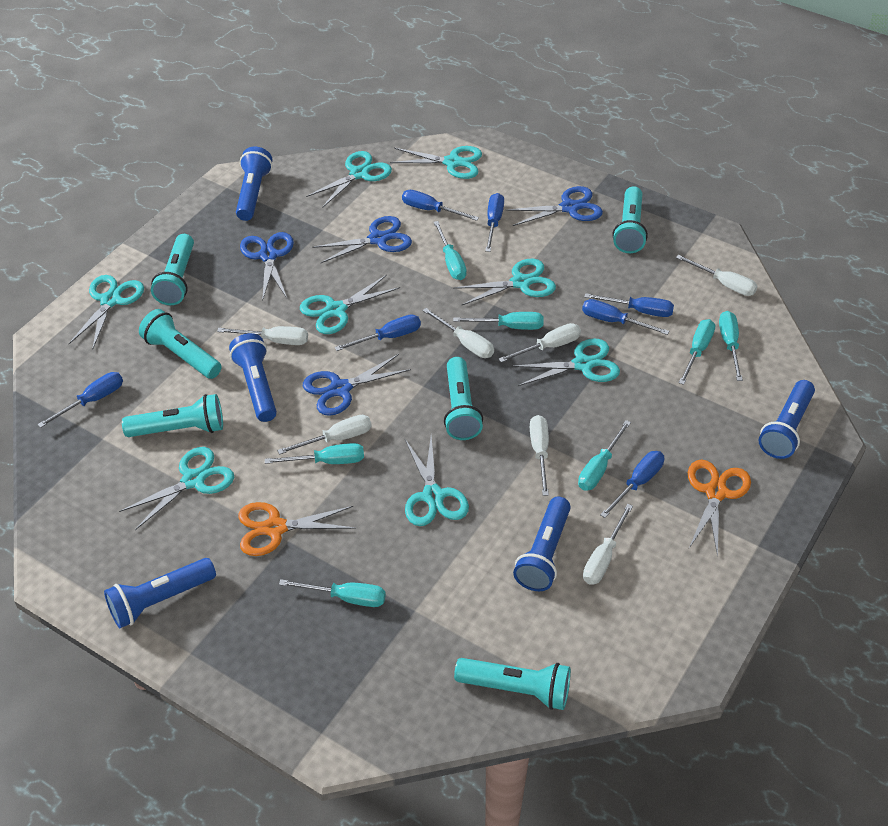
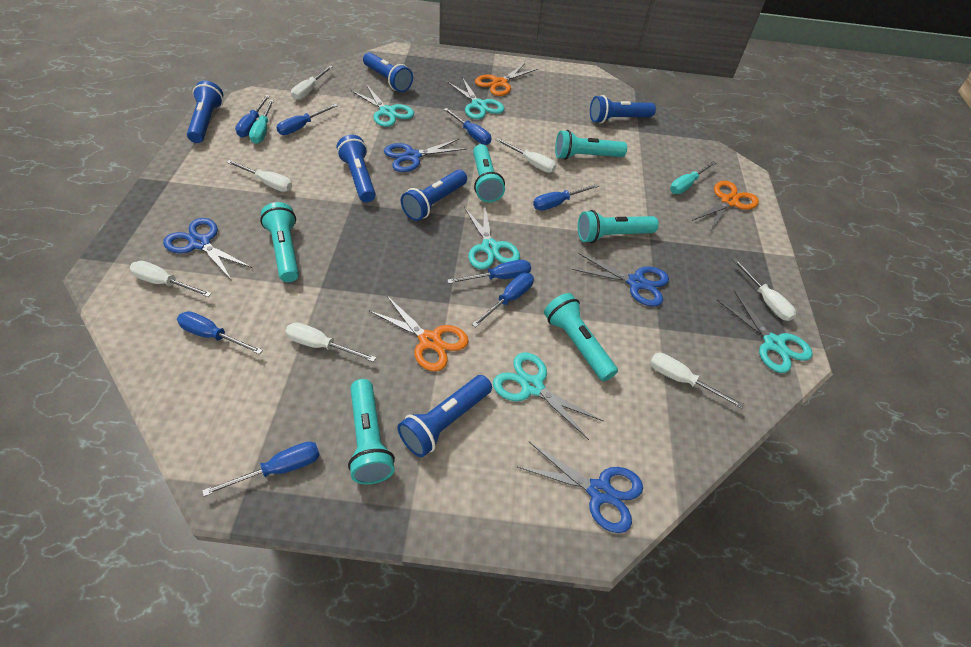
blue flashlight: [104,558,216,628] [229,333,277,422] [236,146,272,221] [513,497,571,591] [758,380,815,459] = 5 -> [187,81,223,143] [337,135,376,203] [363,52,413,92] [397,375,492,457] [401,169,467,221] [590,95,656,124] = 6
blue screwdriver: [37,372,123,428] [335,314,421,351] [402,190,479,221] [485,193,504,252] [582,299,669,335] [584,293,674,317] [600,451,664,518] = 7 -> [177,311,263,355] [202,441,320,497] [235,95,270,137] [276,104,338,135] [443,108,491,145] [447,260,531,284] [472,273,534,327] [533,184,599,211] = 8
orange scissors: [238,502,356,556] [688,460,751,557] = 2 -> [368,295,469,371] [475,63,537,96] [692,181,759,232] = 3
turquoise scissors: [69,275,144,350] [119,447,234,530] [300,275,400,334] [306,151,392,208] [390,146,482,179] [405,436,469,526] [453,259,556,306] [511,339,620,386] = 8 -> [352,84,414,127] [447,77,504,119] [464,206,520,269] [493,352,604,440] [717,291,813,373] = 5
turquoise screwdriver: [265,443,364,464] [279,579,386,607] [434,221,467,280] [453,312,544,330] [578,420,631,491] [679,319,715,385] [719,311,743,381] = 7 -> [249,100,274,144] [670,161,716,194] = 2

